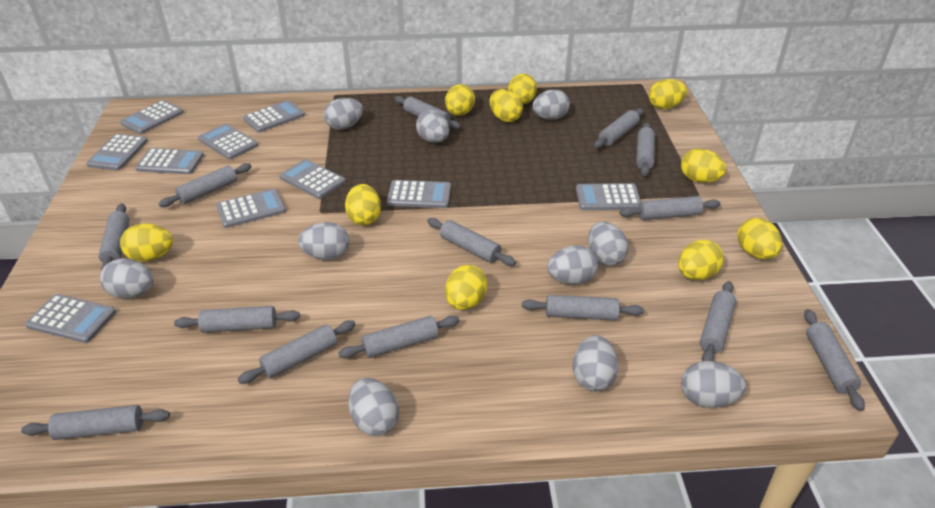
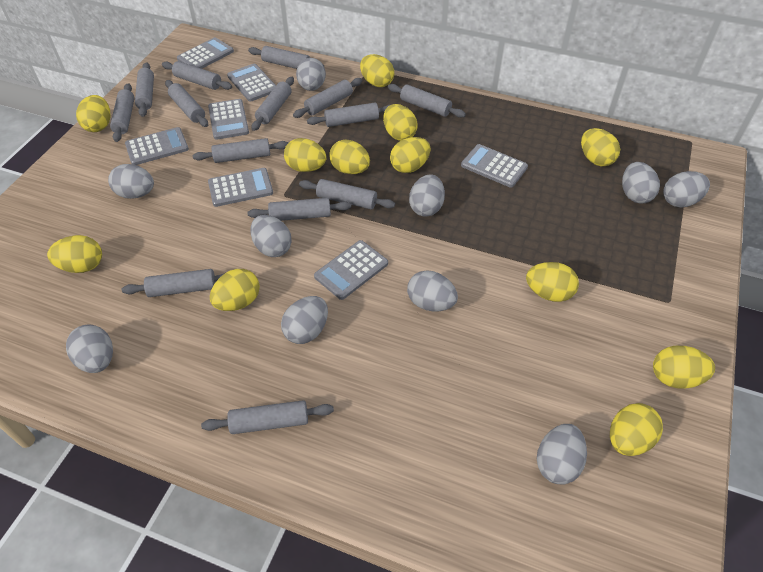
grey calculator: [25,294,116,343] [86,134,148,171] [120,100,184,134] [135,148,204,174] [198,124,258,160] [216,189,286,228] [243,100,305,133] [279,159,346,199] [387,180,451,208] [576,183,641,210] = 10 -> [125,127,189,165] [177,37,234,69] [208,99,249,140] [208,168,273,207] [227,64,276,102] [314,240,388,300] [461,144,528,188] = 7
yellow egg: [120,224,173,262] [345,184,381,225] [445,84,475,116] [445,265,487,310] [490,89,523,122] [508,73,537,104] [649,79,687,109] [678,240,724,280] [681,149,726,183] [737,218,782,259] = 10 -> [47,235,102,273] [76,95,110,132] [210,269,260,311] [284,138,327,172] [329,140,370,174] [360,54,394,87] [383,104,418,141] [390,137,431,173] [526,262,579,302] [581,128,620,166] [610,403,663,456] [653,346,715,389] = 12

